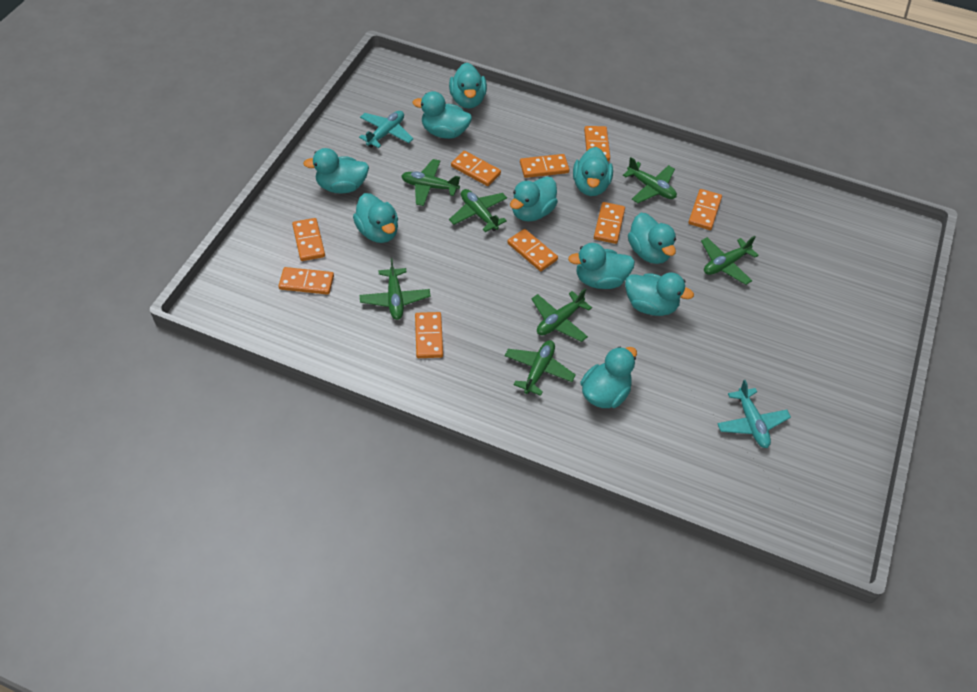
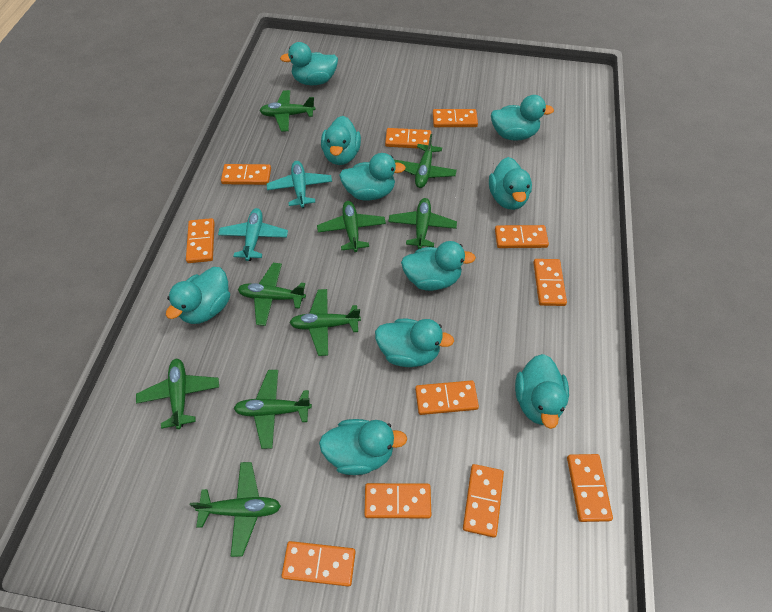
green plane: [360,258,430,320] [402,159,460,206] [449,189,507,232] [505,340,576,396] [531,288,592,342] [623,157,677,203] [701,236,759,285] = 7 -> [136,359,219,429] [190,462,281,557] [234,370,312,449] [238,263,306,326] [260,90,315,132] [289,289,361,356] [317,201,386,252] [388,198,457,249] [394,134,457,188] = 9
orange domino: [278,267,334,295] [292,218,325,261] [415,312,443,358] [451,151,501,186] [507,229,558,271] [520,154,569,178] [584,126,610,161] [594,202,625,244] [688,189,722,230] = 9 -> [186,218,215,263] [221,164,271,185] [282,541,355,587] [365,483,431,518] [385,128,431,149] [415,380,479,415] [433,109,478,127] [463,464,504,538] [495,225,549,248] [533,259,567,306] [567,454,613,522] = 11

